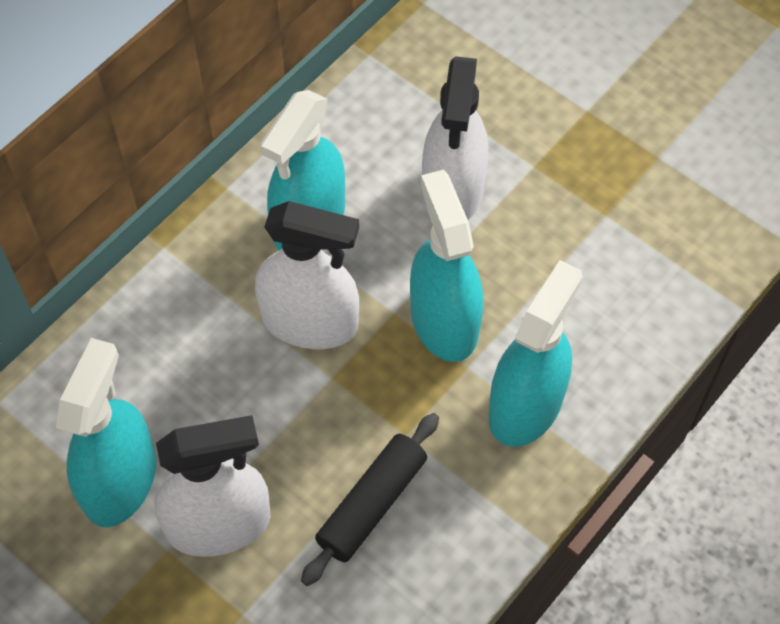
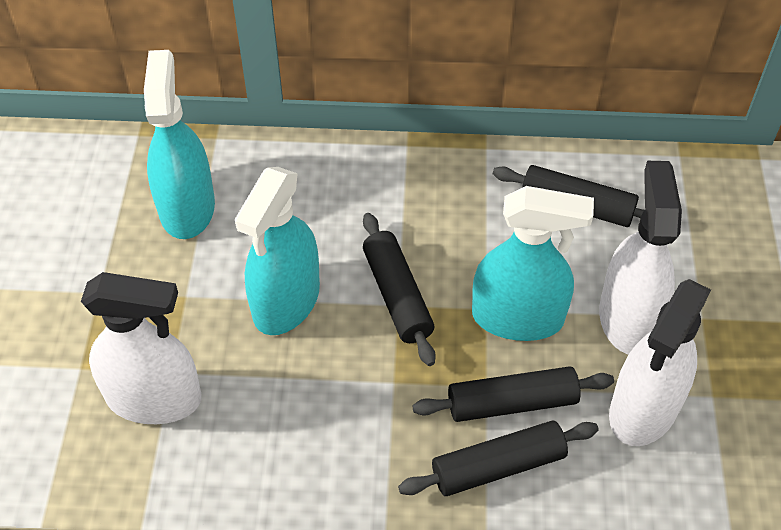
black rolling pin: [301,413,439,586] = 1 -> [363,213,436,366] [398,421,599,496] [412,366,614,422] [493,165,645,227] = 4
turquoise spray bottle: [56,338,156,527] [260,90,345,250] [410,170,484,362] [489,260,583,447] = 4 -> [144,50,215,239] [235,167,320,335] [472,186,594,341] = 3

